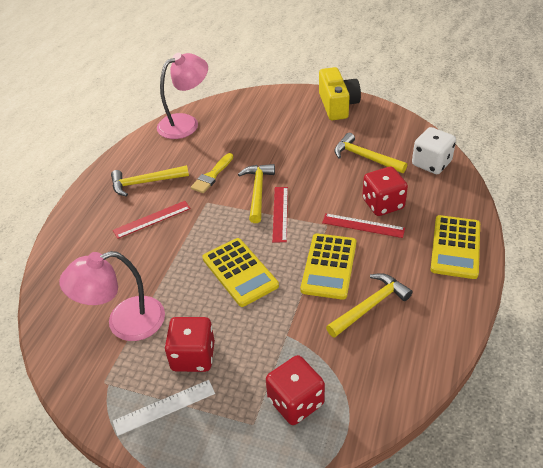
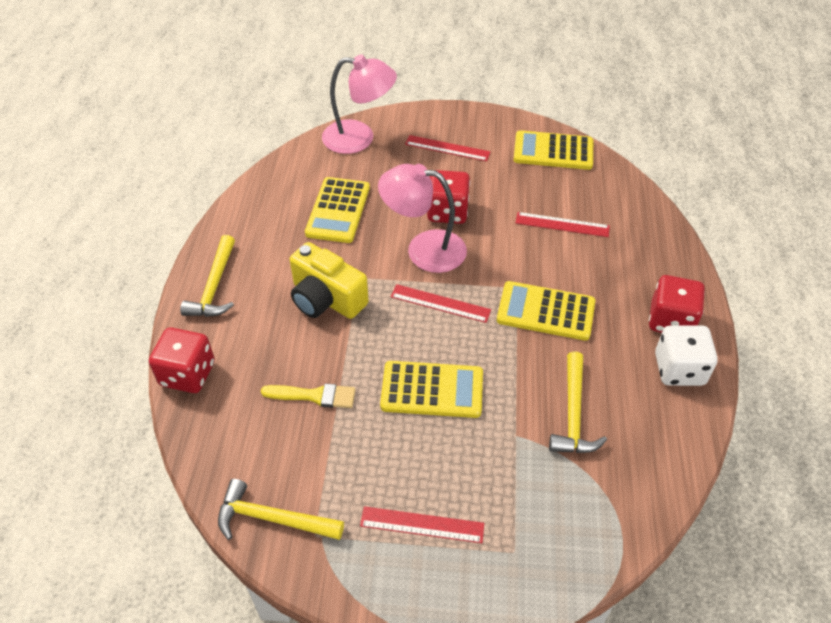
red ruler: [113,201,191,239] [272,187,288,242] [322,213,405,238] = 3 -> [360,506,484,543] [391,284,491,323] [405,135,490,161] [515,212,610,237] = 4
white ruler: [113,380,215,436] = 1 -> none = 0
yellow calculator: [202,238,279,307] [301,234,356,300] [431,215,480,279] = 3 -> [305,177,370,243] [380,361,483,418] [497,281,595,341] [513,130,593,170] = 4
yellow hammer: [111,165,189,197] [238,164,275,223] [326,273,413,338] [334,133,407,173] = 4 -> [180,235,235,317] [218,479,344,540] [549,352,607,453] = 3

